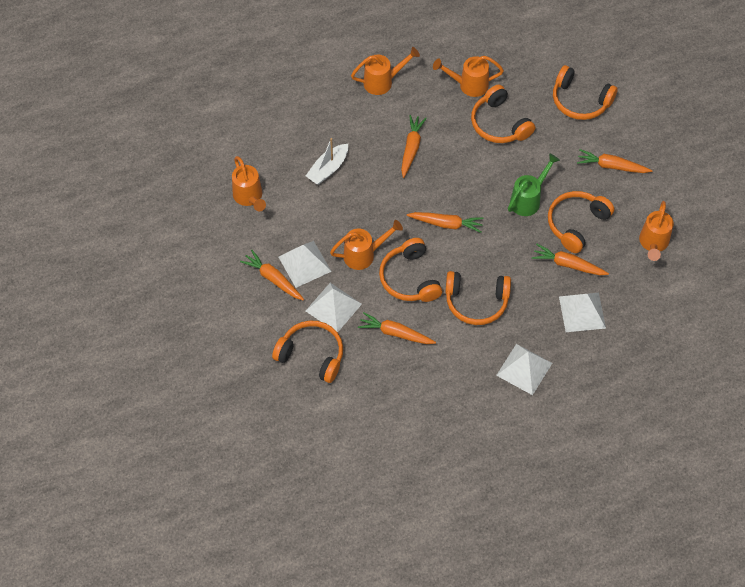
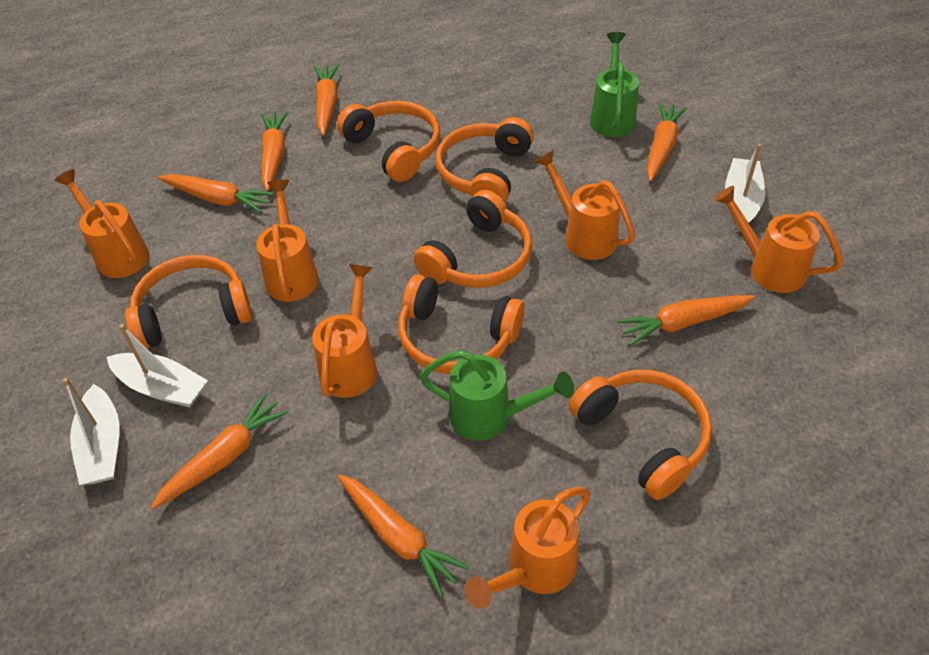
green watering can: [508,153,560,216] = 1 -> [420,350,574,441] [590,32,639,137] = 2
orange carrot: [240,250,304,301] [358,312,436,344] [401,115,427,178] [407,212,484,233] [532,244,609,275] [577,149,652,173] = 6 -> [151,393,289,509] [158,174,274,213] [261,111,288,191] [314,64,339,136] [338,474,470,597] [617,295,755,346] [647,103,687,181] = 7
orange watering can: [232,156,266,211] [330,220,403,270] [351,47,420,95] [433,56,504,97] [639,201,673,261] = 5 -> [55,169,149,278] [256,180,319,302] [312,264,377,398] [464,487,591,609] [535,150,635,260] [714,186,843,293] = 6
white boat: [306,138,348,185] = 1 -> [63,378,120,485] [107,324,208,408] [725,144,766,231] = 3
white pyramid: [279,241,332,288] [306,283,362,332] [496,344,552,395] [559,293,606,332] = 4 -> none = 0

